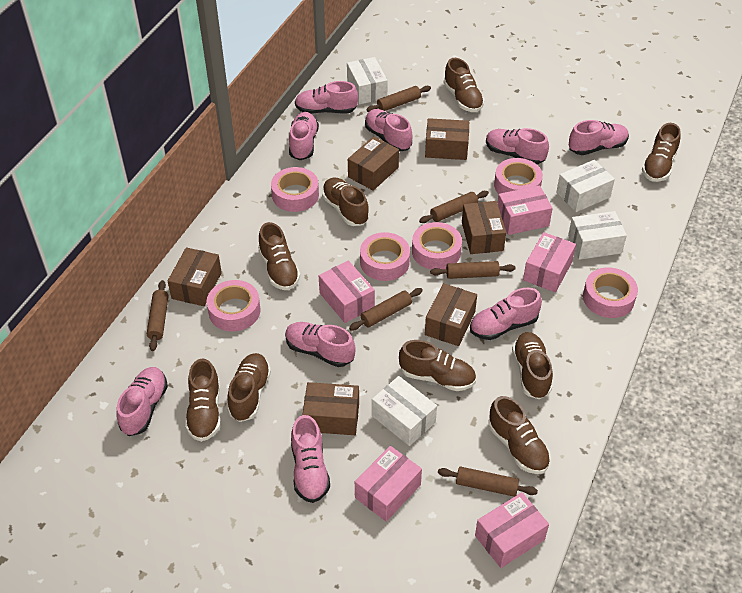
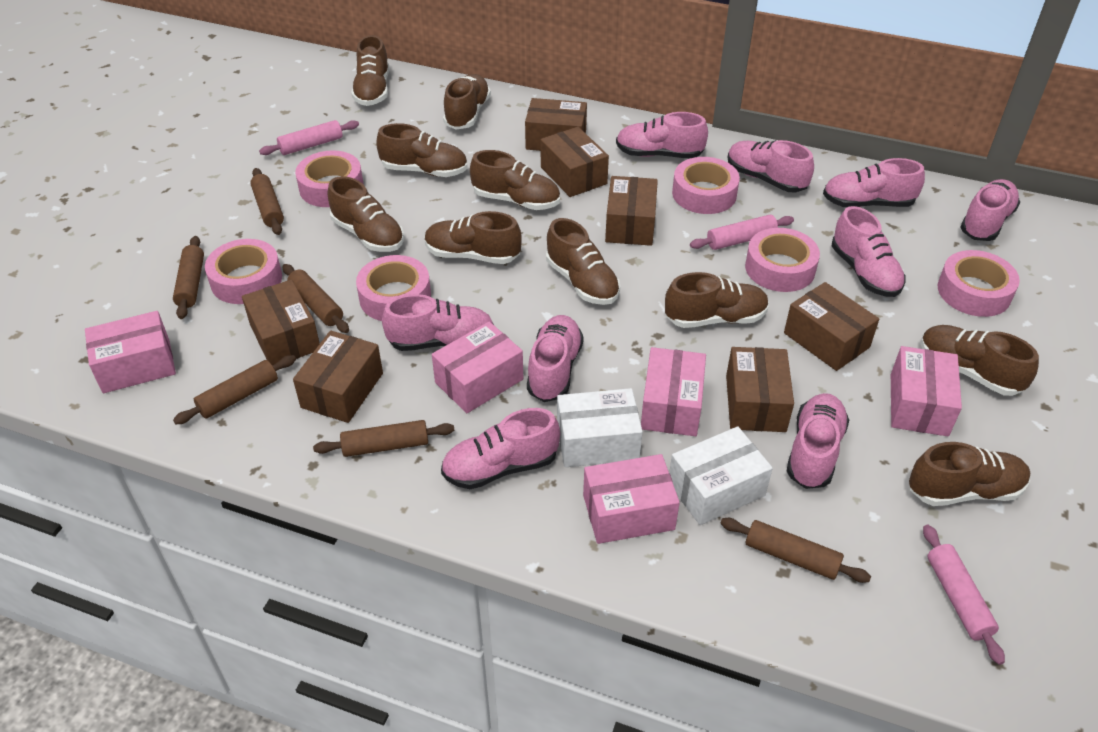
brown box: [168,247,222,306] [302,382,359,435] [348,136,399,191] [425,118,469,160] [425,283,477,346] [462,201,506,254] = 6 -> [242,280,320,366] [293,330,383,423] [525,98,587,151] [541,127,609,197] [605,176,658,246] [726,347,794,432] [784,282,879,371] = 7
brown shoe: [185,358,221,442] [227,353,271,422] [258,222,300,290] [322,177,369,226] [399,340,476,391] [444,58,484,112] [488,396,551,474] [512,332,553,399] [642,123,681,182] = 9 -> [328,176,404,252] [351,35,389,106] [376,123,468,177] [425,211,522,264] [443,74,491,129] [470,150,560,210] [546,218,620,305] [665,272,769,328] [909,442,1030,506] [921,325,1039,396] = 10
pink rolling pin: none = 0 -> [259,120,359,155] [690,215,794,250] [923,525,1005,665] = 3
white box: [347,57,388,104] [372,376,437,446] [556,160,615,212] [568,211,627,260] = 4 -> [557,388,643,467] [669,426,773,525] = 2

